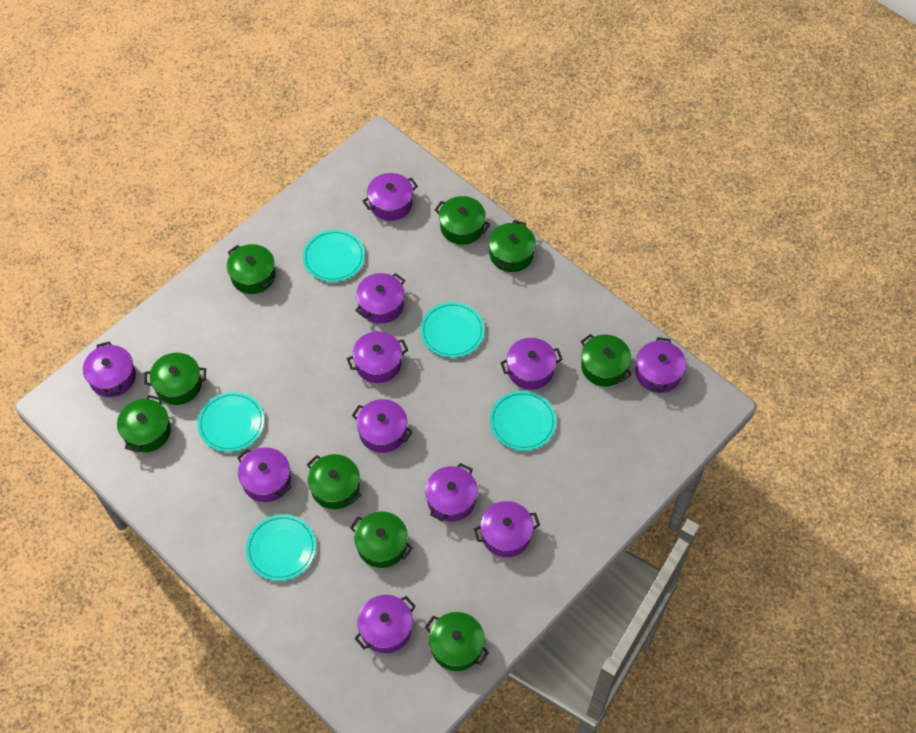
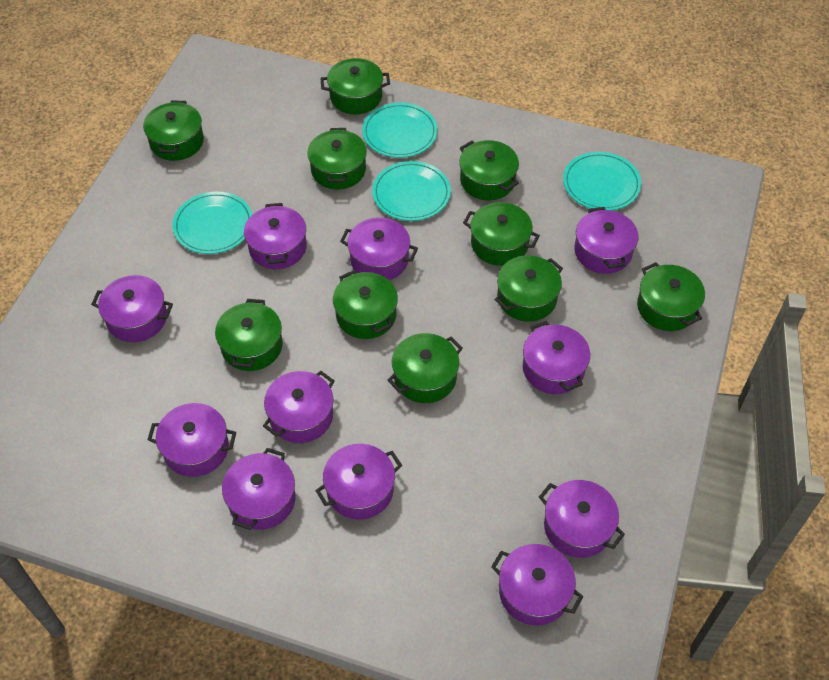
green pot: [117,395,171,452] [144,353,206,405] [227,244,275,294] [307,454,361,509] [350,511,413,568] [425,612,489,671] [435,196,490,245] [489,220,536,272] [581,334,632,386] = 9 -> [143,100,204,161] [215,299,283,371] [307,128,367,190] [320,58,390,114] [333,270,398,339] [388,333,463,403] [459,140,519,200] [463,202,540,266] [494,255,563,322] [637,262,705,331] = 10
turquoise plate: [197,392,264,452] [246,514,316,581] [303,230,365,282] [420,302,484,358] [490,391,556,451] = 5 -> [172,192,252,254] [362,103,438,158] [372,161,451,221] [563,152,642,211] = 4

